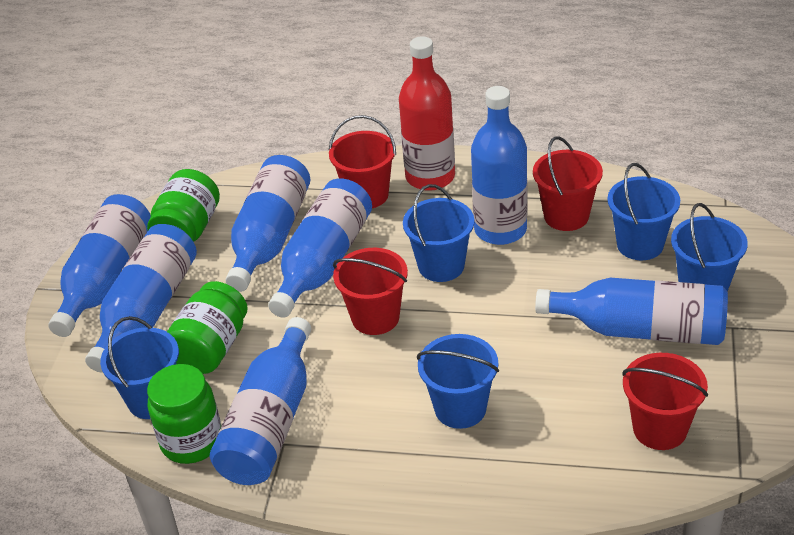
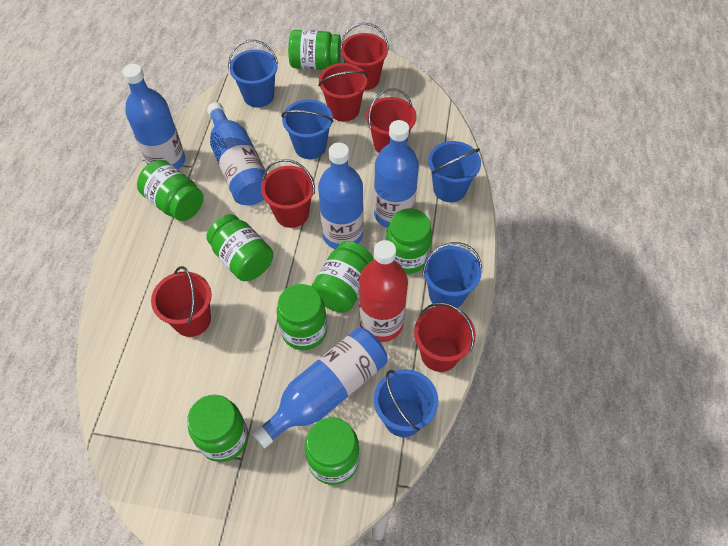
blue bottle: [48,194,151,337] [85,224,197,372] [210,317,311,485] [226,155,310,292] [268,178,372,318] [471,86,527,245] [535,278,728,345] = 7 -> [122,64,185,170] [207,102,267,205] [252,328,387,448] [318,143,363,249] [374,120,419,228] = 5
green jar: [147,169,220,242] [147,364,221,464] [167,281,248,374] = 3 -> [137,160,204,221] [187,395,248,462] [206,214,273,281] [276,284,327,350] [288,30,341,70] [305,417,359,485] [311,241,374,313] [386,208,432,274] = 8
red bucket: [329,115,396,208] [333,248,408,335] [533,136,603,231] [622,353,708,450] = 4 -> [151,266,212,337] [261,159,315,228] [318,63,368,122] [340,23,389,90] [366,88,416,153] [414,302,476,372] = 6

